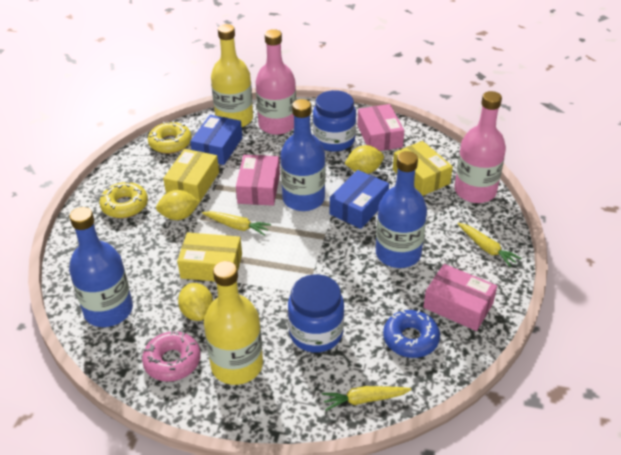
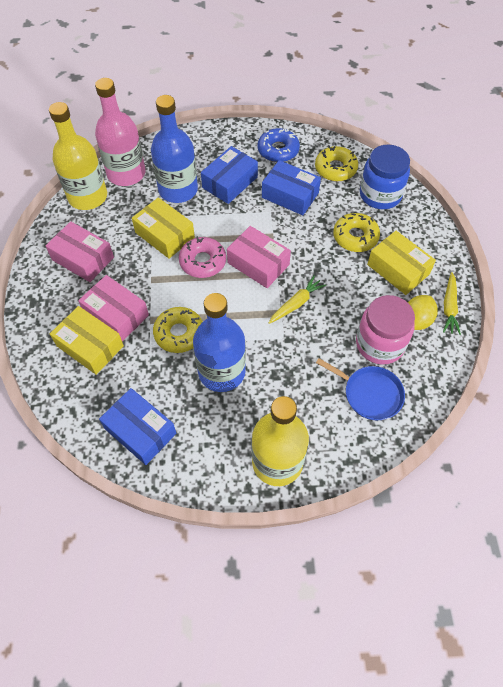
blue bottle: [69,207,133,327] [280,99,325,211] [376,151,427,268] = 3 -> [151,95,198,203] [193,293,246,392] = 2
blue box: [190,115,242,165] [330,170,389,229] = 2 -> [99,388,176,465] [201,146,258,204] [262,160,321,215] = 3
blue jar: [288,274,344,353] [313,90,356,152] = 2 -> [360,145,410,209] = 1
blue pan: none = 0 -> [316,358,405,420] = 1
pink bottle: [256,29,296,135] [454,91,506,203] = 2 -> [95,78,145,186] = 1
pink jar: none = 0 -> [356,295,415,365] = 1
yellow carrot: [202,211,271,236] [322,386,412,411] [457,223,521,267] = 3 -> [269,276,326,324] [443,272,461,335] = 2
yellow donut: [100,181,148,218] [148,121,192,154] = 2 -> [153,307,203,353] [315,146,358,181] [333,213,380,252] = 3
yellow lemon: [156,190,200,220] [178,283,213,321] [345,145,384,174] = 3 -> [408,295,438,330] = 1

